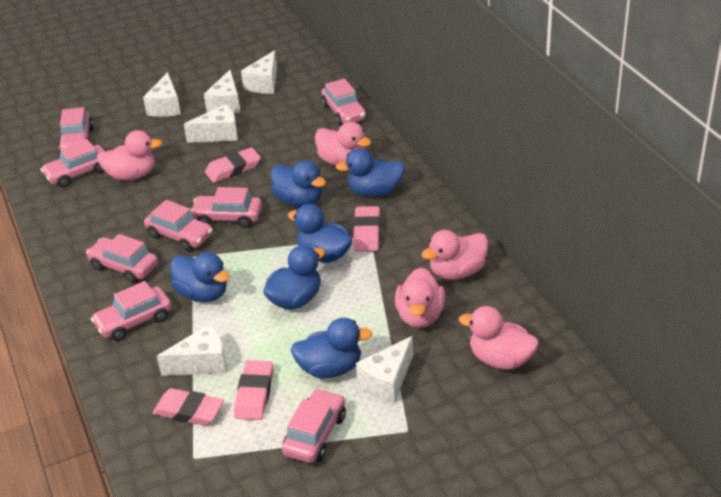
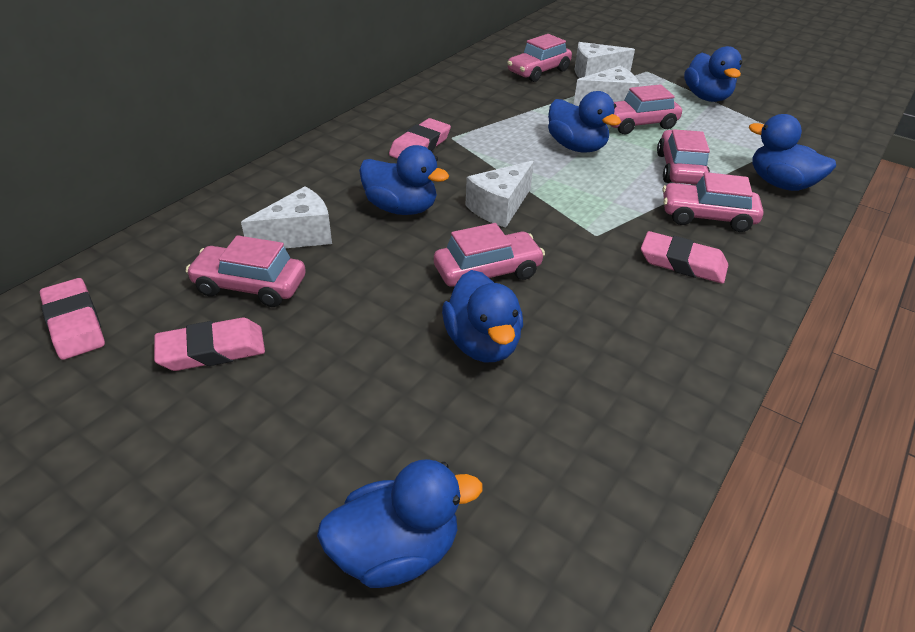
pink car: [41,139,105,188] [58,107,94,152] [86,234,158,283] [91,281,172,341] [144,200,213,252] [190,187,262,228] [282,388,346,463] [321,79,367,126] = 8 -> [186,235,306,307] [434,223,545,287] [507,34,572,82] [610,84,682,134] [657,129,710,185] [663,172,763,232] = 6
pink duck: [97,130,162,180] [315,122,371,166] [395,268,445,328] [421,230,488,280] [459,306,539,370] = 5 -> none = 0
white cheese: [143,72,181,117] [157,324,227,376] [184,104,238,143] [204,70,240,114] [241,51,277,94] [356,336,413,403] = 6 -> [241,186,332,248] [465,161,534,228] [573,66,640,106] [575,42,635,78] = 4

